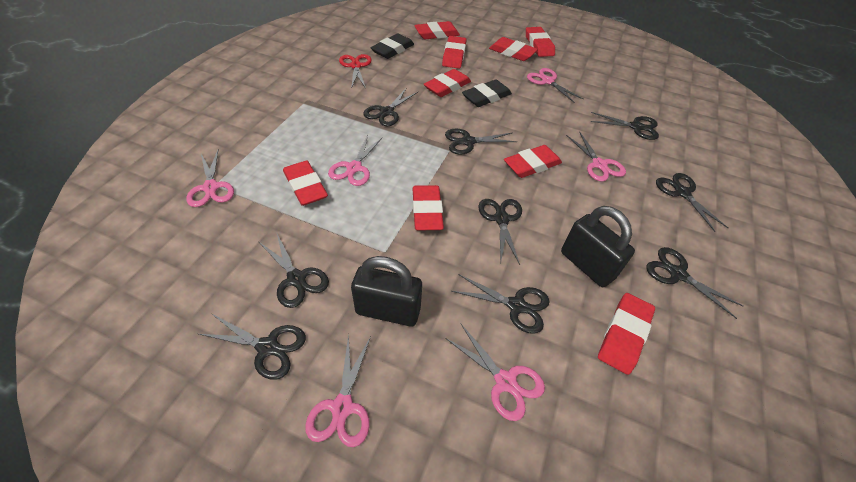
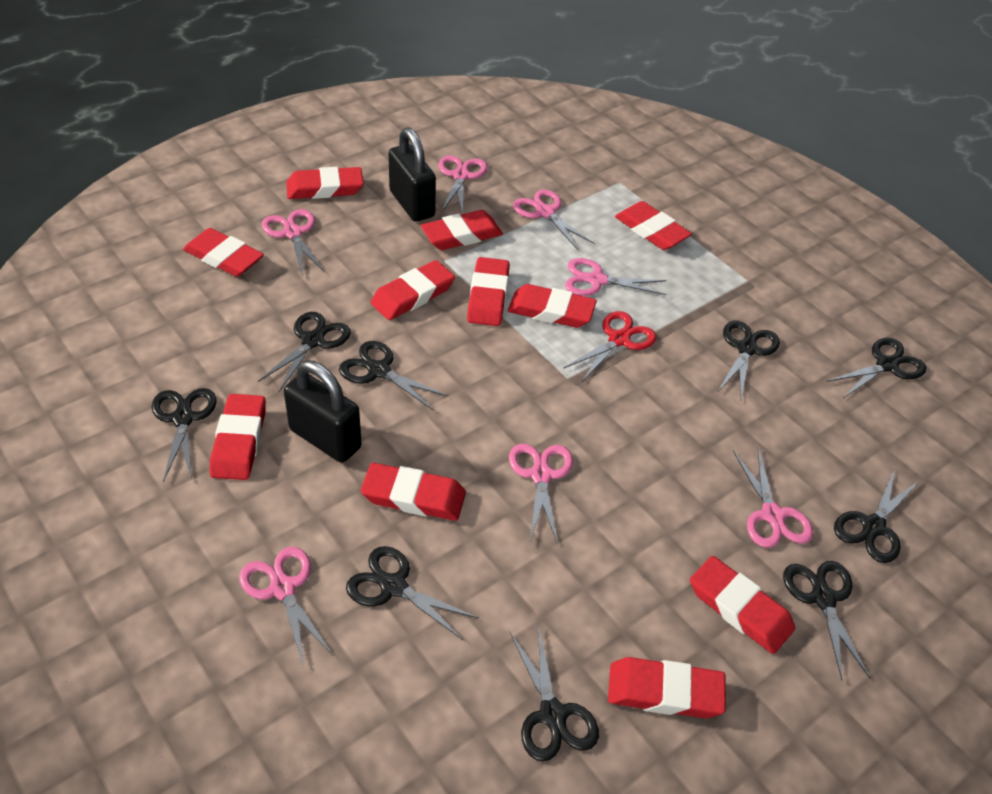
black eraser: [371,33,414,59] [462,80,512,107] = 2 -> none = 0
pink scissors: [186,149,234,207] [305,333,371,447] [328,135,383,186] [445,323,545,421] [527,68,584,103] [566,131,626,182] = 6 -> [239,547,333,666] [262,209,324,273] [438,155,487,214] [509,444,573,544] [513,189,595,250] [565,258,666,296] [733,448,813,548] = 7
red eraser: [283,160,328,206] [412,185,444,231] [414,21,460,39] [424,69,471,97] [442,36,466,69] [489,37,538,61] [504,145,562,178] [526,27,555,57] [598,293,655,375] = 9 -> [183,228,264,277] [210,394,266,480] [286,167,364,199] [361,463,466,521] [371,260,455,320] [421,210,503,250] [467,257,510,326] [508,284,597,328] [608,657,726,718] [615,201,692,250] [690,556,795,654] = 11

